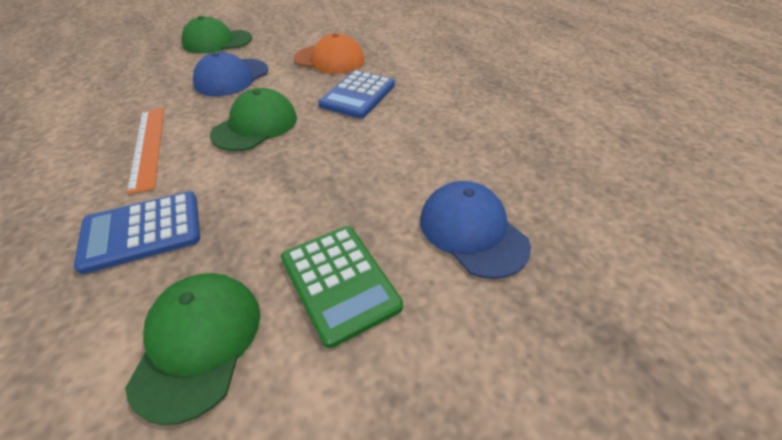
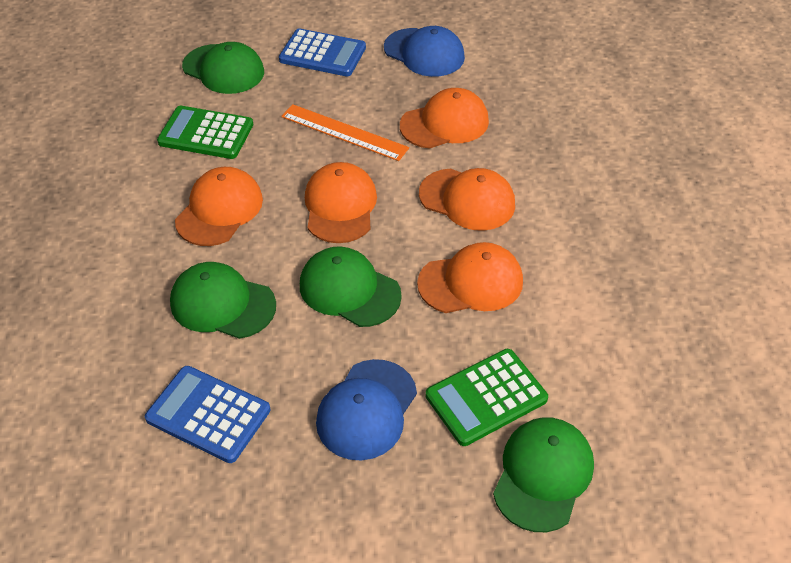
green calculator: [281,226,403,348] = 1 -> [157,106,253,159] [426,349,548,446] = 2
green cap: [125,273,260,425] [182,16,252,53] [210,88,297,151] = 3 -> [170,262,276,339] [182,42,264,94] [300,246,402,327] [493,417,594,532] = 4
orange cap: [294,33,364,74] = 1 -> [175,167,263,246] [305,162,377,243] [400,88,489,149] [417,242,523,313] [419,168,515,231] = 5

